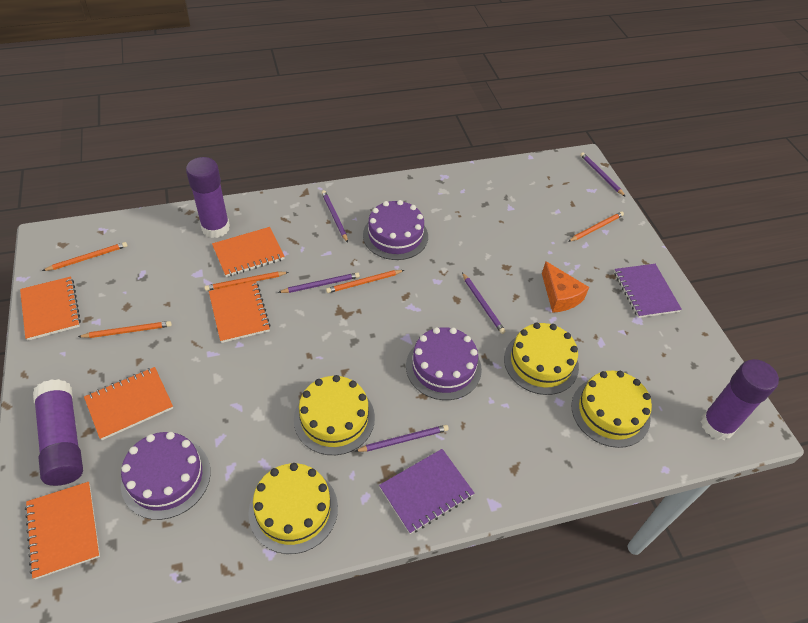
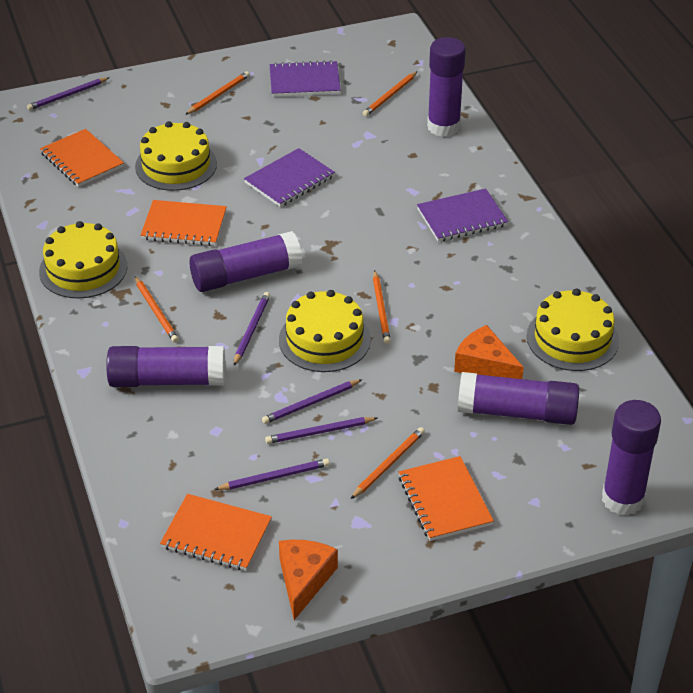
orange cheese: [542,261,589,313] = 1 -> [279,540,338,620] [454,325,524,379] = 2
orange notebook: [20,277,81,341] [25,482,100,579] [84,367,173,440] [209,281,271,343] [212,227,285,277] = 5 -> [40,129,124,187] [140,200,227,246] [160,494,272,571] [399,456,494,541] = 4
purple cake: [121,432,211,520] [363,200,428,260] [406,327,482,400] = 3 -> none = 0
purple glue stick: [33,379,83,486] [186,157,230,238] [701,359,779,440] = 3 -> [106,346,225,387] [189,231,302,292] [427,37,466,137] [458,372,579,425] [602,400,661,516] = 5
purple notebook: [379,449,474,534] [614,264,682,318] = 2 -> [244,148,335,207] [270,60,341,97] [417,189,508,242] = 3

